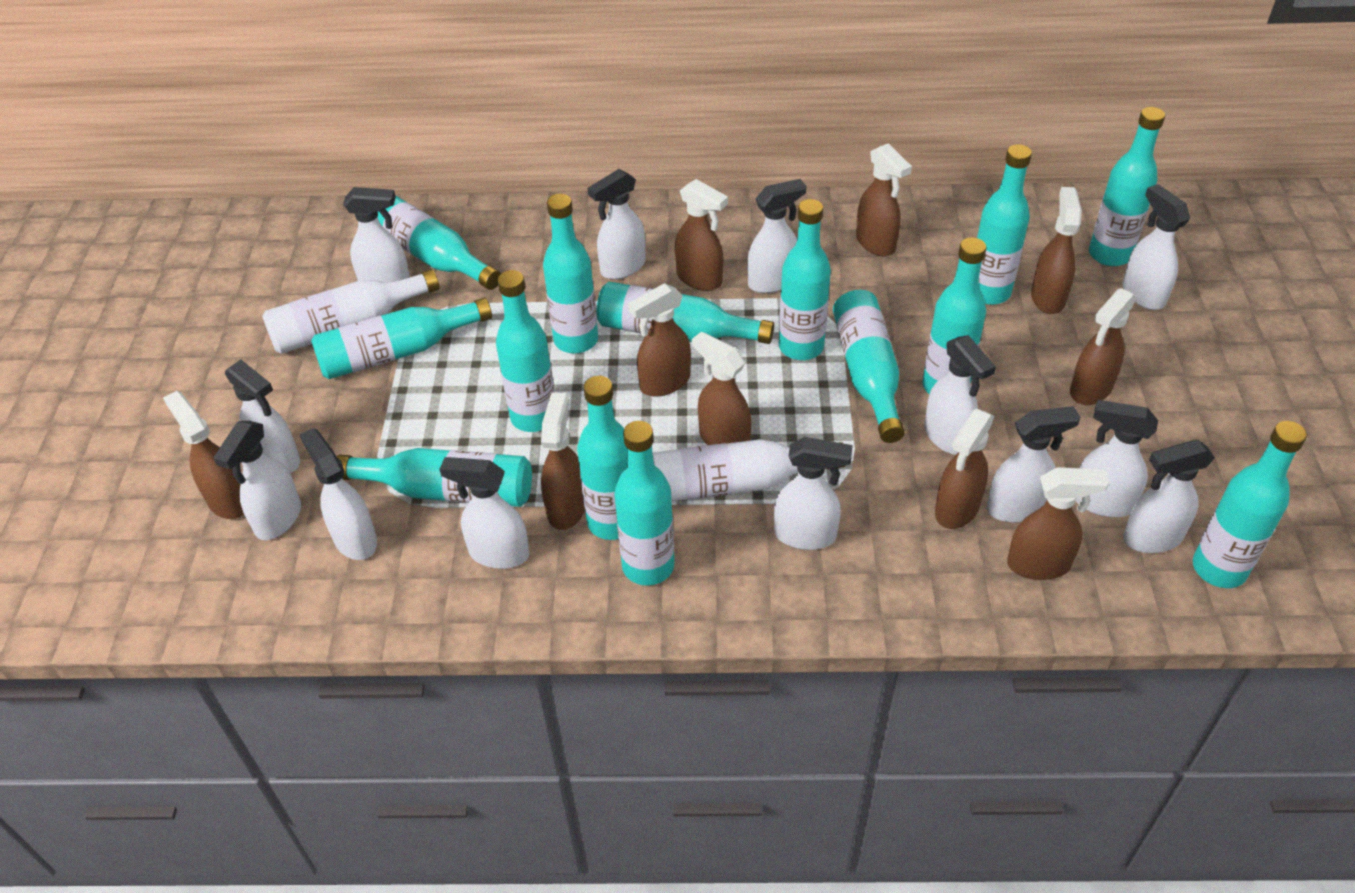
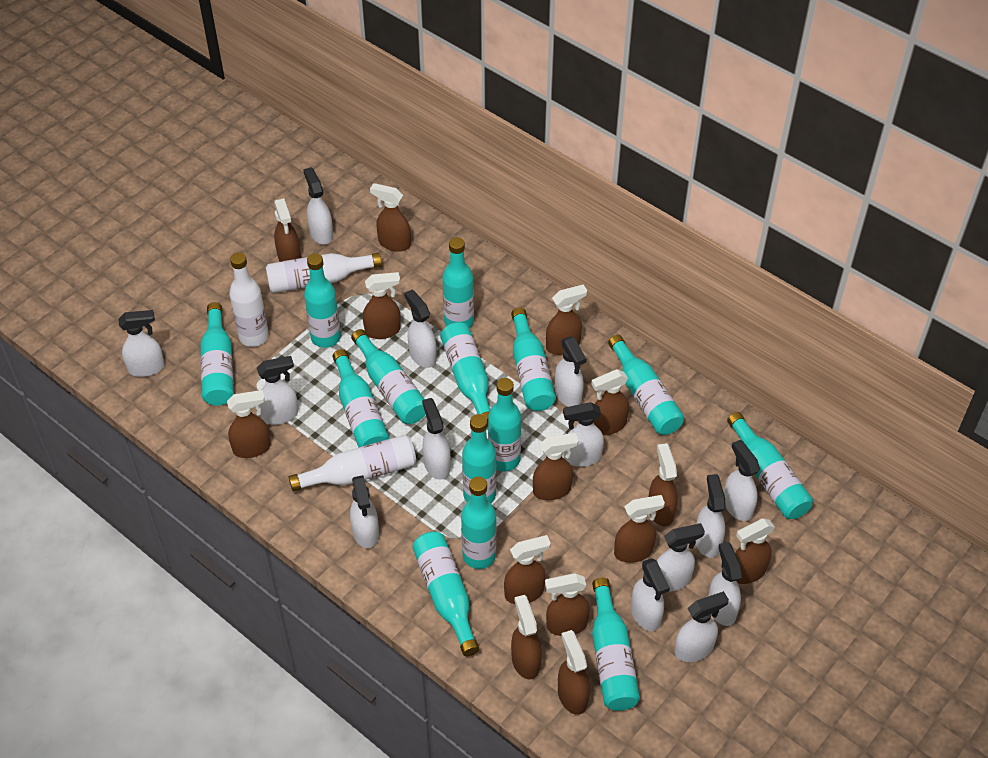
brown spray bottle: [163,391,244,519] [541,393,585,530] [628,283,691,397] [675,179,728,291] [692,331,751,445] [856,143,912,256] [935,409,994,529] [1007,467,1109,580] [1031,187,1082,314] [1070,288,1137,405] = 10 -> [227,390,271,458] [274,198,301,262] [363,272,401,339] [370,183,411,252] [504,535,551,604] [511,595,542,679] [533,433,579,500] [545,573,590,636] [546,284,587,355] [558,630,590,715] [591,369,629,435] [614,495,665,563] [649,443,678,526] [735,518,775,584] = 14
white bottle: [262,269,440,354] [652,439,846,501] = 2 -> [229,252,269,347] [266,253,382,293] [289,435,416,492] = 3
white spray bottle: [213,421,301,540] [225,360,300,473] [299,428,377,560] [343,187,410,282] [439,457,529,569] [588,169,646,280] [748,179,807,293] [774,437,853,550] [924,335,996,455] [987,406,1081,522] [1076,400,1158,517] [1122,184,1190,310] [1123,440,1215,553] = 13 -> [118,310,165,377] [257,356,298,425] [303,167,333,244] [350,475,379,548] [404,290,437,368] [422,398,451,480] [555,336,586,407] [563,402,604,467] [631,558,670,631] [656,523,705,592] [675,591,729,662] [695,474,726,558] [708,542,743,626] [724,440,760,521] = 14

